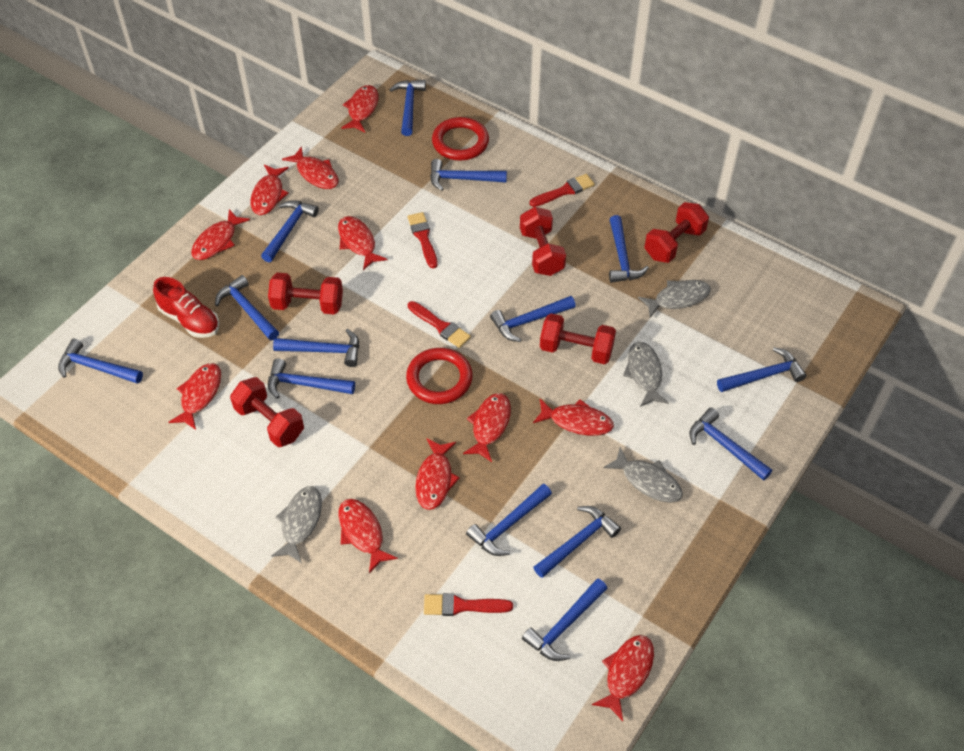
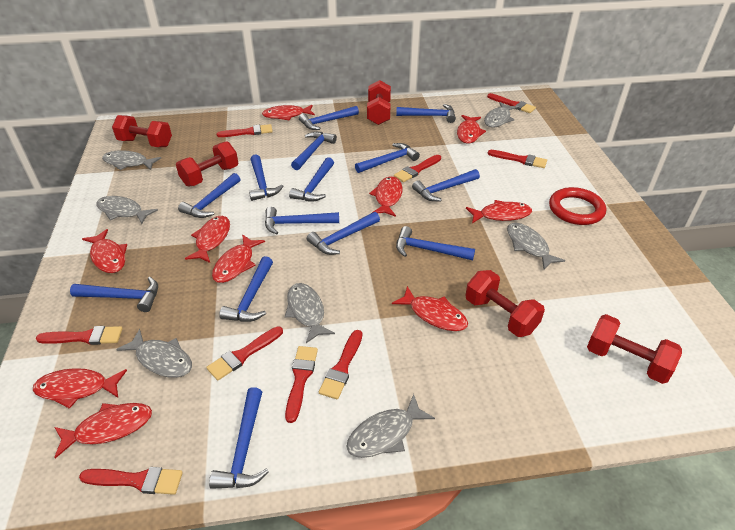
grey fish: [271,486,322,563] [603,447,683,503] [623,342,669,407] [638,280,711,318] = 4 -> [96,196,158,224] [102,150,161,170] [116,329,192,378] [285,283,335,343] [346,394,435,458] [484,102,518,128] [507,223,565,269] = 7
red brush: [408,212,438,268] [408,301,471,348] [424,593,513,616] [530,174,595,207] = 4 -> [36,326,122,345] [79,467,183,495] [206,326,283,381] [216,124,273,137] [285,346,318,423] [319,330,362,399] [394,155,441,182] [487,93,536,113] [488,150,547,168] = 9
red fish: [168,363,221,430] [191,209,250,260] [250,164,289,215] [282,146,339,189] [338,216,387,270] [338,499,398,573] [341,85,378,132] [415,438,460,510] [463,393,511,462] [533,399,614,436] [592,635,654,721] = 11 -> [33,368,127,409] [54,403,152,459] [82,229,127,273] [185,216,230,263] [212,234,265,283] [262,105,315,120] [369,176,403,217] [392,286,468,331] [457,115,486,143] [466,200,532,223] = 10
red ring: [406,348,473,404] [432,117,489,161] = 2 -> [549,187,606,225] = 1
red shoe: [153,277,219,338] = 1 -> none = 0

